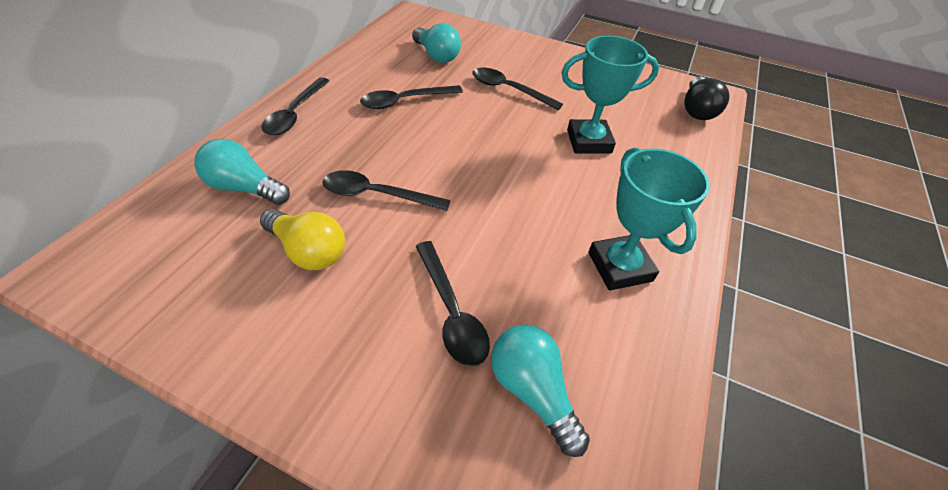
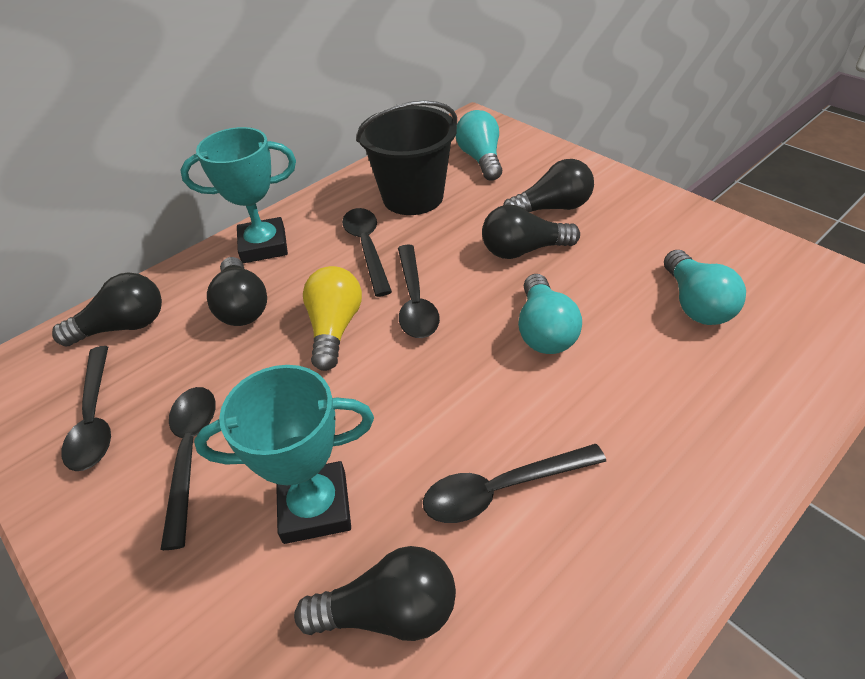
black bucket: none = 0 -> [356,101,457,215] = 1
black light bulb: [684,76,730,120] = 1 -> [52,272,162,347] [207,257,267,326] [294,546,456,641] [482,205,580,259] [503,159,594,212] = 5

